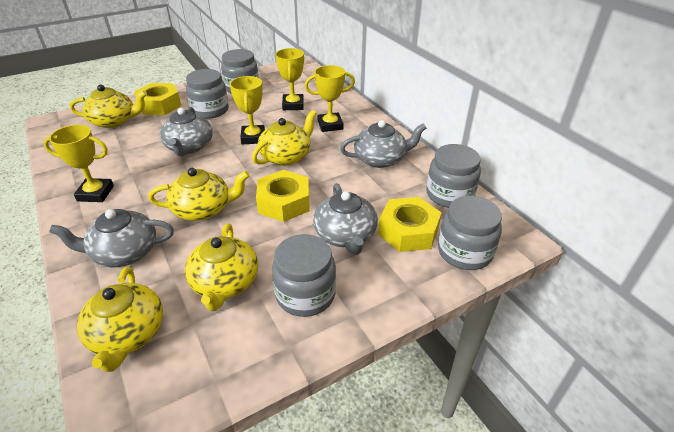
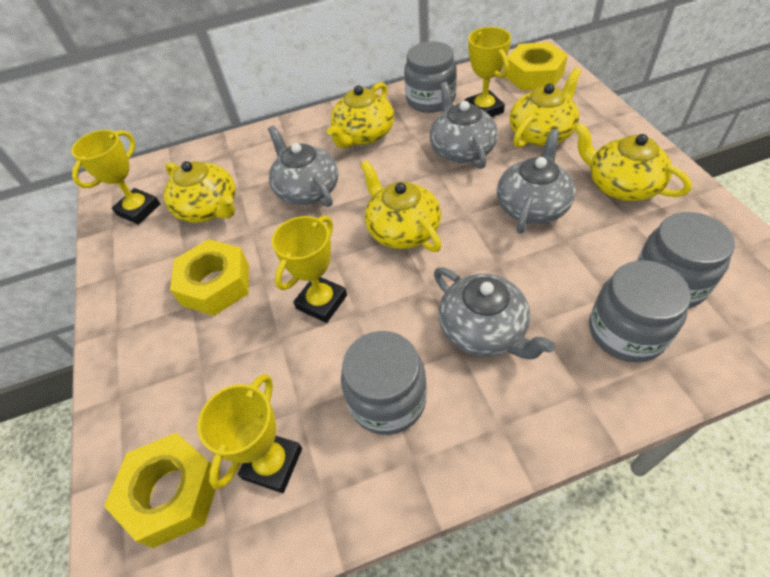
grey jar: [186,69,229,119] [221,49,259,94] [272,234,336,317] [427,144,481,208] [438,196,502,270] = 5 -> [341,331,427,435] [404,41,457,113] [589,260,691,362] [637,212,735,308] = 4

